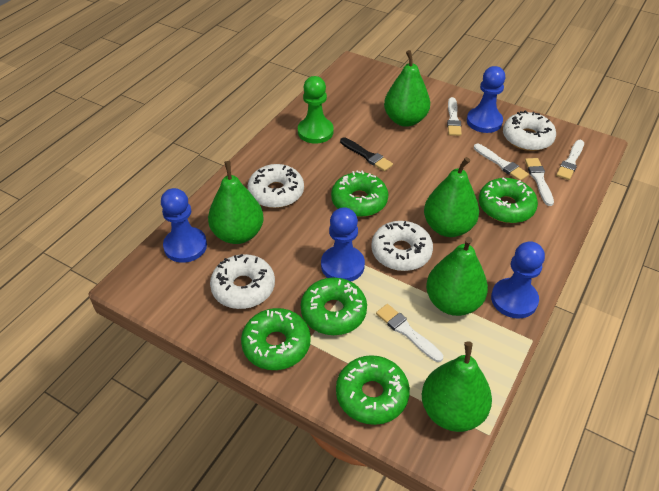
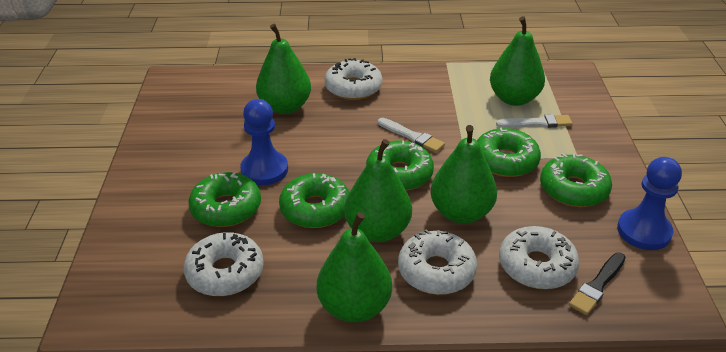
blue pawn: [161,188,207,263] [321,207,365,281] [467,66,505,133] [491,241,545,319] = 4 -> [240,99,288,185] [617,157,682,250] = 2
green pawn: [298,76,334,144] = 1 -> none = 0
white brush: [376,304,443,362] [447,97,462,136] [474,144,529,180] [525,158,554,206] [556,140,584,180] = 5 -> [378,118,445,153] [496,114,573,128] = 2

